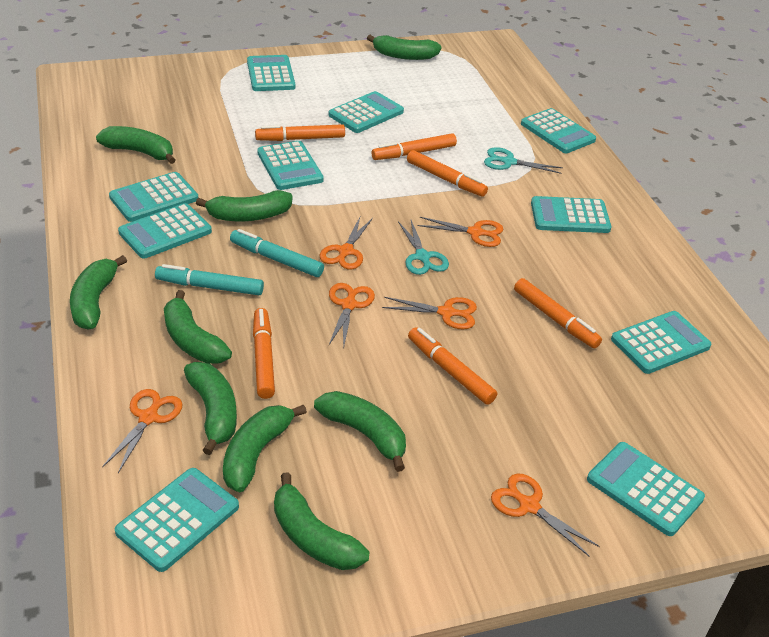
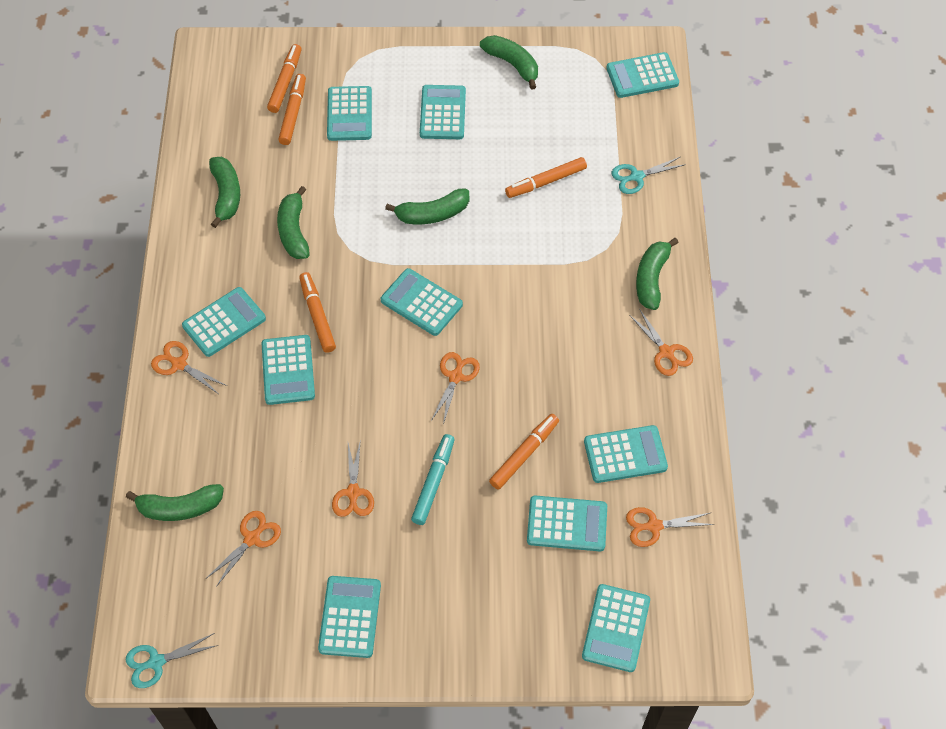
green banana: [70,255,127,330] [96,126,175,164] [164,290,232,364] [184,362,237,455] [196,190,293,221] [223,405,307,492] [274,472,369,570] [314,391,406,472] [367,35,441,60] = 9 -> [126,484,224,521] [209,157,240,228] [277,186,310,259] [385,189,469,224] [480,35,538,90] [636,238,679,310] = 6
orange marker: [253,308,275,399] [255,124,345,141] [372,133,457,160] [407,150,488,197] [408,327,497,405] [514,278,602,348] = 6 -> [267,44,301,113] [278,74,306,145] [299,272,336,353] [489,414,559,489] [505,157,587,198] = 5
turquoise marker: [155,264,264,295] [230,229,324,277] = 2 -> [411,434,455,525] = 1

